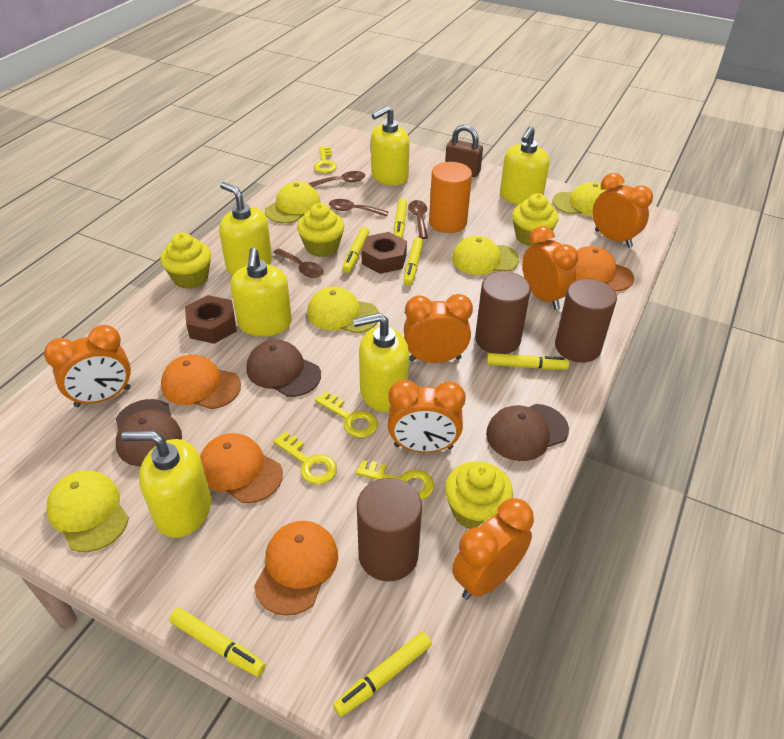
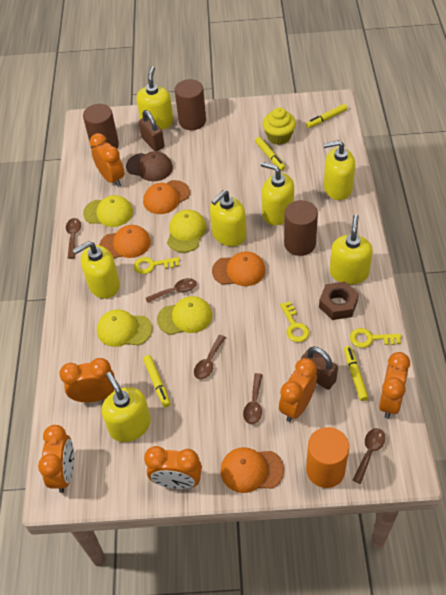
brown cap: [116,399,182,466] [246,340,321,397] [486,404,569,461] = 3 -> [126,151,173,181] = 1
brown nut: [185,295,237,344] [361,232,407,274] = 2 -> [319,282,359,320] = 1
brown padlock: [445,125,483,177] = 1 -> [139,110,165,151] [301,346,338,390] = 2
brown spoon: [273,249,324,278] [309,171,365,187] [329,199,389,217] [408,200,428,239] = 4 -> [66,218,81,259] [146,278,197,303] [194,335,226,380] [243,373,262,424] [353,428,385,484] = 5
yellow cap: [46,471,129,552] [265,182,321,223] [307,287,379,334] [452,236,519,275] [552,182,607,216] = 5 -> [83,195,133,227] [97,309,152,347] [157,296,212,335] [167,210,207,253] = 4
yellow cupcake: [160,233,211,289] [297,203,344,257] [445,461,513,529] [512,193,559,246] = 4 -> [263,108,296,145] = 1
yellow key: [273,432,337,485] [314,147,337,173] [315,391,378,438] [355,460,434,500] = 4 -> [134,257,180,274] [280,301,310,342] [350,328,401,348] = 3
yellow marker: [169,608,266,677] [333,632,432,717] [342,227,369,273] [394,199,407,238] [403,237,423,286] [487,353,569,370] = 6 -> [143,355,170,407] [255,137,286,171] [306,104,347,128] [344,346,369,401] = 4
yellow soap dispenser: [121,431,211,538] [219,182,272,275] [231,248,292,336] [353,313,409,412] [371,106,410,186] [500,126,550,205] = 6 -> [73,241,120,299] [102,372,151,442] [137,66,173,130] [210,190,246,246] [261,162,294,225] [323,140,355,200] [330,214,373,285] = 7

